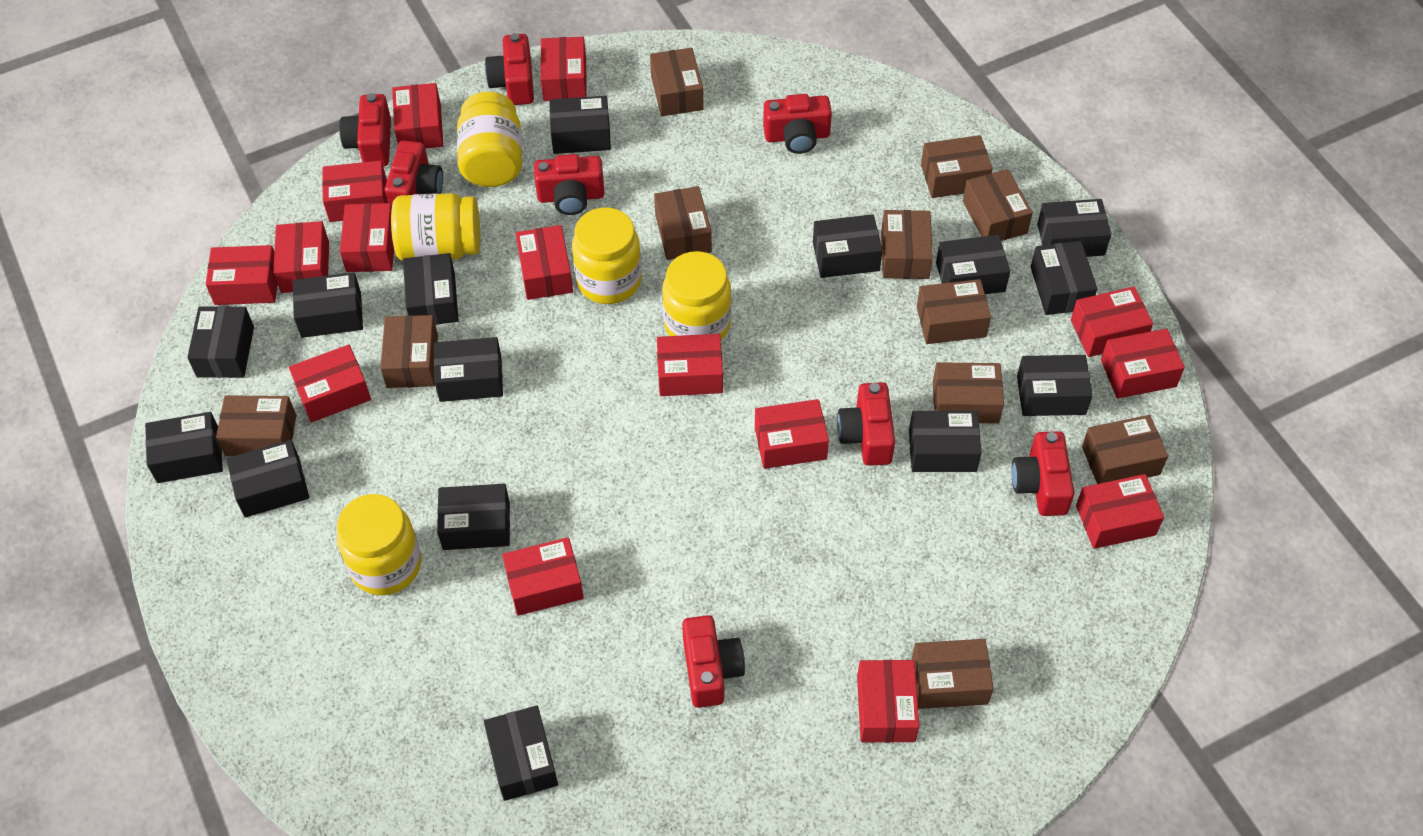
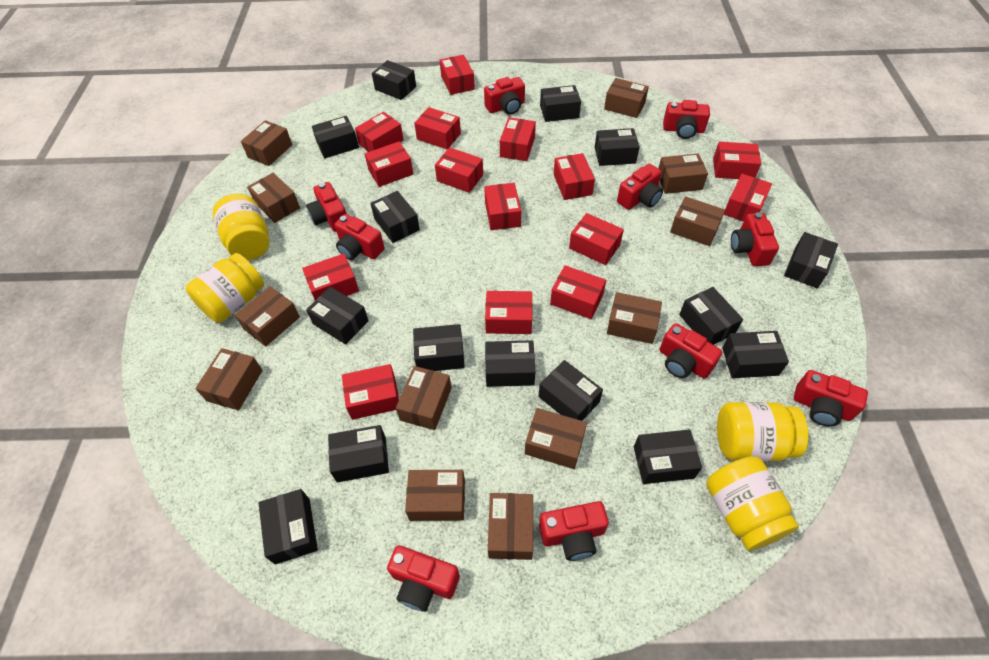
brown box: [216,395,296,456] [381,315,438,388] [650,48,704,116] [654,186,712,260] [881,210,933,279] [911,639,994,709] [917,279,991,344] [921,135,993,198] [933,362,1004,423] [963,169,1033,241] [1082,415,1168,484] = 11 -> [195,348,263,411] [235,286,300,346] [241,120,292,166] [247,173,300,223] [396,366,452,430] [405,470,465,521] [488,493,533,560] [525,408,587,469] [604,78,649,118] [607,292,662,344] [658,153,708,194] [670,197,725,246] = 12
red camera: [339,93,391,166] [385,140,443,205] [485,33,534,105] [534,154,604,215] [682,615,745,708] [763,94,832,154] [837,382,895,466] [1011,431,1074,516] = 8 -> [306,182,347,232] [334,214,385,260] [387,546,460,612] [484,77,525,115] [539,501,609,561] [617,164,663,210] [660,323,722,379] [663,100,710,139] [731,212,779,266] [794,370,868,427] = 10
yellow jar: [337,494,421,595] [391,193,480,261] [457,92,522,187] [572,208,642,304] [662,251,732,340] = 5 -> [186,253,264,323] [212,194,269,260] [706,456,799,551] [717,402,808,461] = 4

